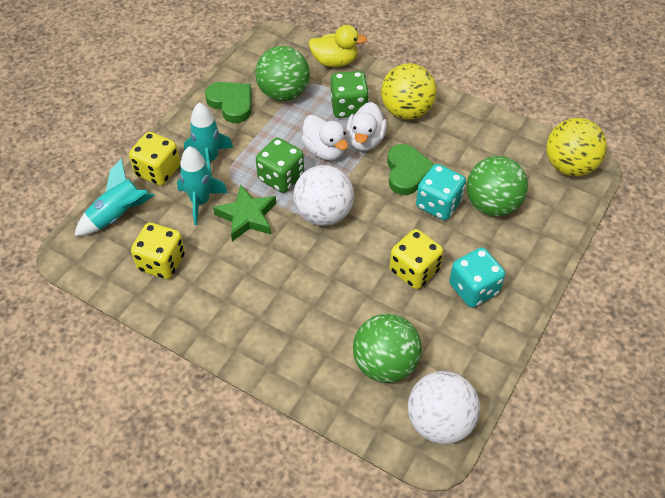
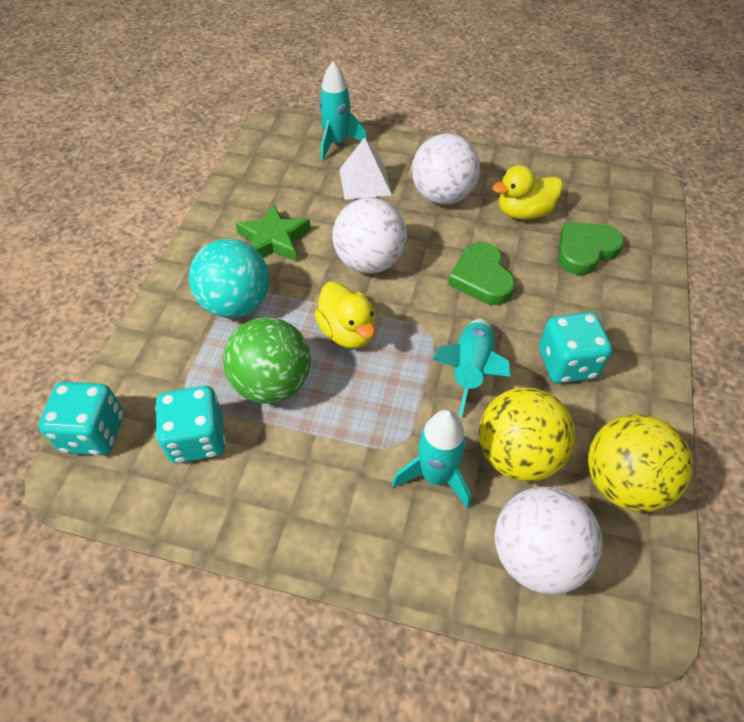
green ball: [255,46,310,101] [353,314,422,383] [467,156,528,216] = 3 -> [223,317,311,404] = 1
green dice: [256,138,304,193] [331,71,369,118] = 2 -> none = 0
turquoise ball: none = 0 -> [189,239,269,318] = 1
turquoise dice: [416,164,466,220] [449,247,505,308] = 2 -> [38,382,124,455] [155,386,226,463] [539,312,612,383] = 3
white ball: [293,165,354,226] [408,371,480,444] = 2 -> [333,198,407,274] [412,133,480,205] [495,486,602,594] = 3
white duck: [301,115,348,160] [346,102,387,151] = 2 -> none = 0
white pyramid: none = 0 -> [339,137,392,200] = 1
yellow dice: [129,132,180,186] [131,223,185,279] [390,229,443,289] = 3 -> none = 0
yellow duck: [308,25,367,67] = 1 -> [315,282,375,348] [492,165,563,220] = 2

